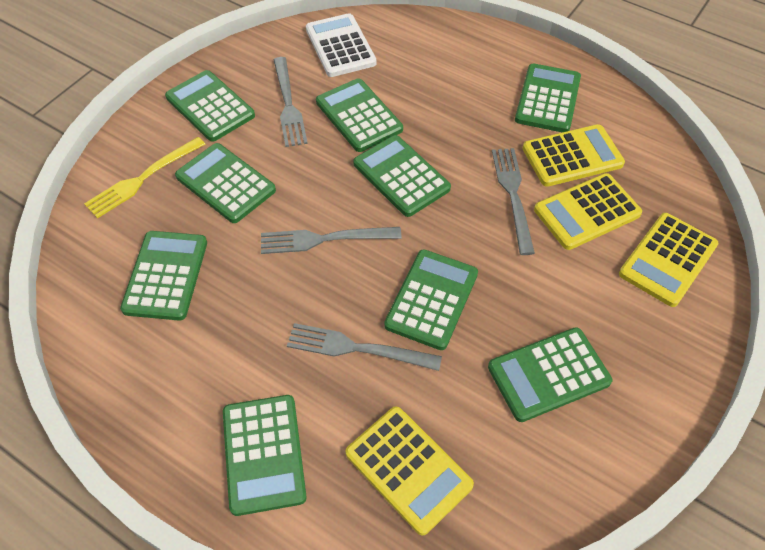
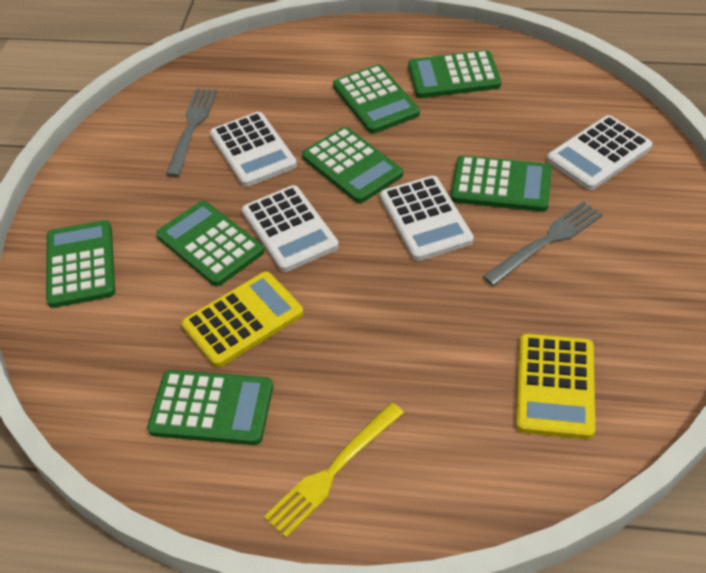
green calculator: [120,231,207,321] [165,70,255,142] [175,143,276,223] [223,395,307,516] [316,78,403,152] [353,135,451,217] [384,249,478,350] [488,327,612,422] [515,63,581,132] = 9 -> [46,220,115,308] [147,370,273,445] [156,201,264,286] [302,127,403,203] [333,65,420,134] [408,50,501,98] [451,155,552,212] = 7
grey fork: [261,227,402,254] [274,57,308,147] [287,323,442,371] [492,148,535,255] = 4 -> [166,89,217,177] [483,201,603,286] = 2
white calculator: [306,13,377,77] = 1 -> [210,112,297,187] [242,185,339,272] [380,176,474,261] [547,115,653,190] = 4
yellow calculator: [346,406,474,536] [522,124,625,187] [534,173,642,250] [619,213,719,307] = 4 -> [181,271,304,368] [516,334,595,439] = 2

